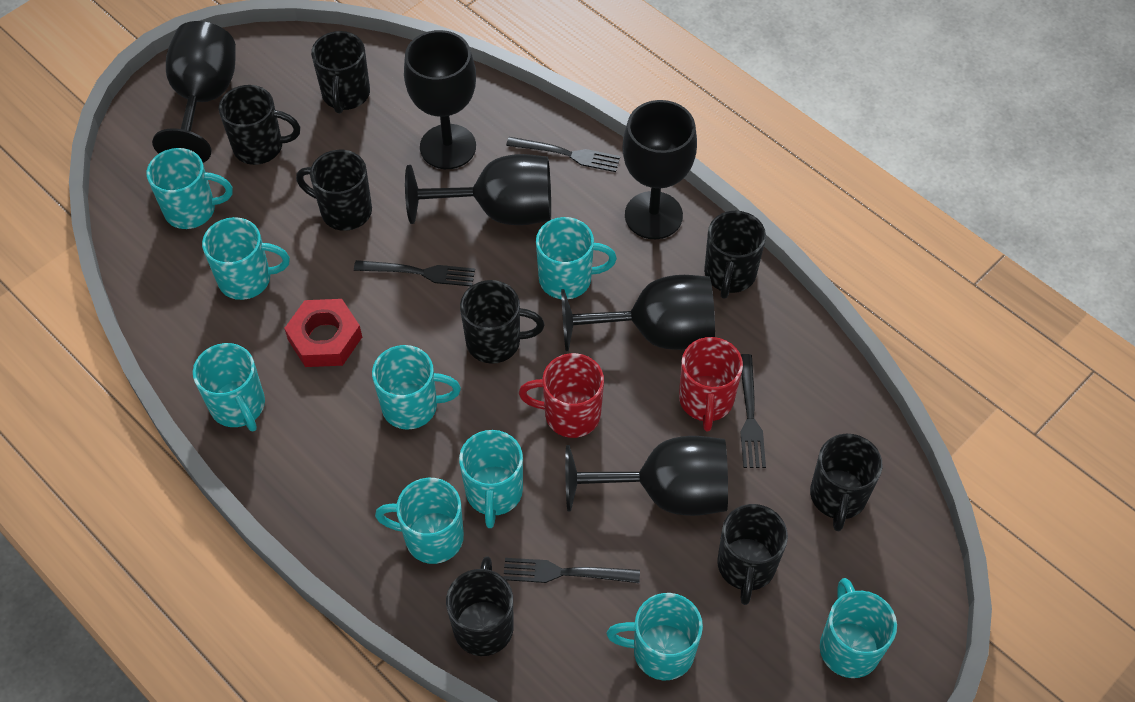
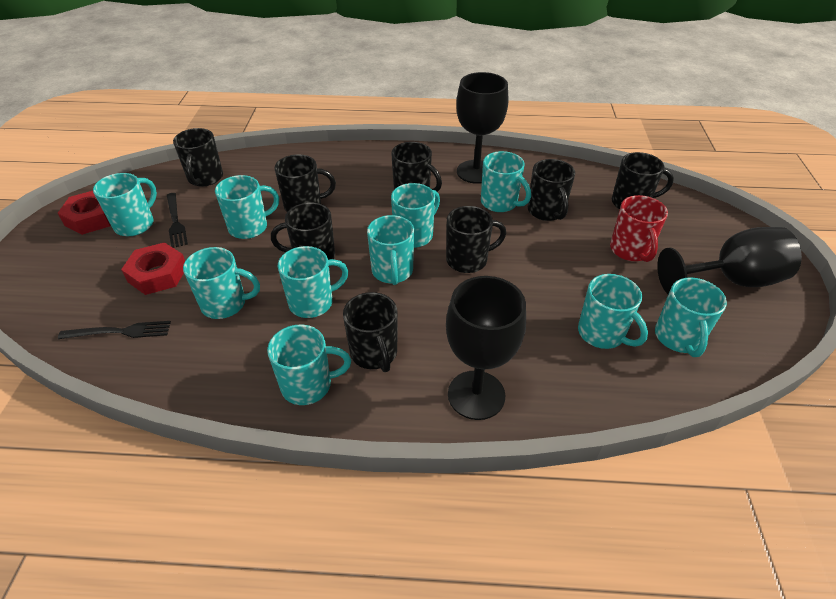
black fork: [354,260,475,286] [503,558,640,583] [506,137,620,172] [740,354,766,468] = 4 -> [58,321,171,339] [167,193,188,248] = 2
black goblet: [152,21,236,163] [404,30,476,169] [405,154,551,225] [561,275,715,351] [565,436,728,516] [622,100,697,239] = 6 -> [446,276,526,420] [456,72,508,184] [657,227,802,294] = 3
red mug: [519,353,604,438] [679,337,743,432] = 2 -> [610,195,668,262] = 1
red nut: [284,299,362,367] = 1 -> [58,191,111,235] [121,242,185,295] = 2
turquoise mug: [147,148,233,229] [193,343,265,432] [202,217,290,300] [372,345,461,430] [375,478,464,564] [459,430,523,528] [536,217,617,299] [606,593,703,680] [820,578,897,678] = 9 -> [93,173,157,236] [183,247,260,319] [215,175,279,239] [267,325,351,405] [277,246,348,318] [367,215,414,285] [391,183,440,248] [481,151,531,212] [578,274,648,349] [655,277,727,357] = 10

